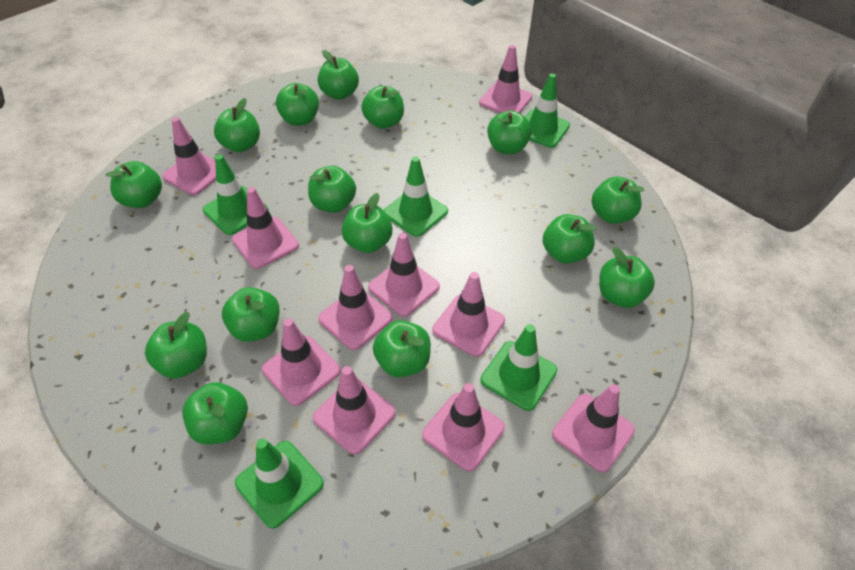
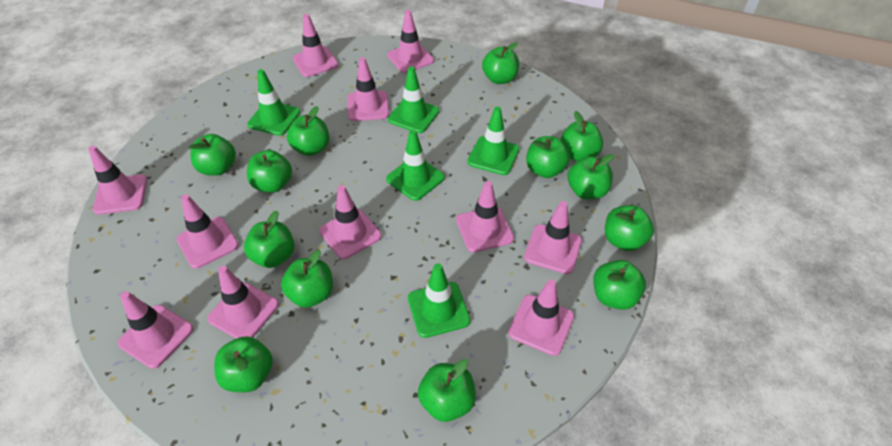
green apple: [105,161,162,208] [145,312,207,379] [182,382,248,444] [214,98,260,152] [222,287,279,342] [276,83,319,126] [308,166,356,213] [318,50,359,100] [342,193,393,253] [361,86,404,129] [373,320,431,377] [487,110,532,154] [543,214,597,264] [592,176,644,224] [599,247,655,308] = 15 -> [188,134,236,176] [214,336,273,392] [244,211,295,268] [247,150,292,193] [281,250,333,308] [287,106,330,156] [418,359,476,422] [482,42,519,84] [526,136,570,178] [560,111,603,162] [568,154,614,199] [593,260,646,310] [605,205,654,251] = 13
pink traffic cone: [162,117,216,195] [232,187,299,269] [262,319,341,406] [313,366,396,454] [318,265,393,350] [368,233,440,317] [422,383,505,471] [433,272,505,357] [479,45,532,113] [552,384,635,473] = 10 -> [88,146,147,215] [118,291,194,369] [177,194,239,269] [207,266,279,339] [292,14,339,77] [319,185,382,259] [348,57,389,121] [387,10,434,73] [456,181,514,252] [508,279,574,356] [524,201,582,274] = 11

